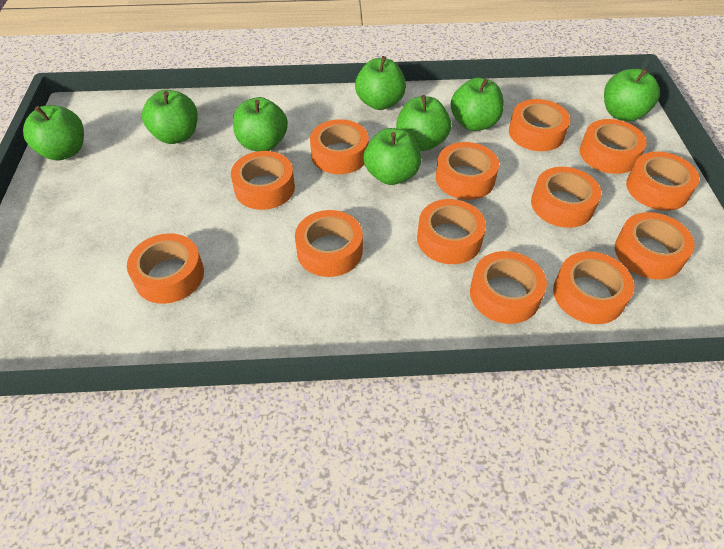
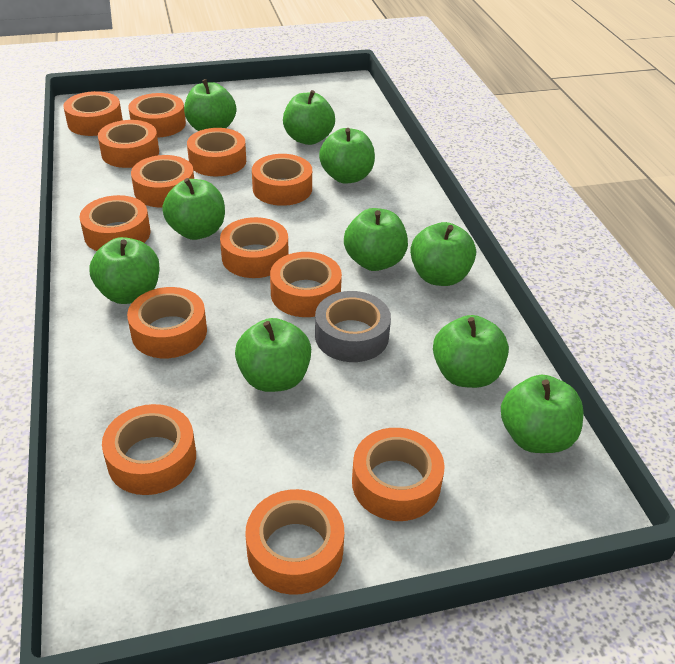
green apple: [23,105,84,161] [142,90,198,144] [233,97,288,151] [355,56,406,110] [364,128,421,185] [396,95,451,151] [451,78,504,131] [604,68,660,121] = 8 -> [89,237,160,304] [162,178,225,240] [184,79,236,131] [235,318,311,392] [283,90,335,145] [319,128,375,184] [344,208,408,271] [410,222,476,286] [433,315,509,388] [501,375,584,453] = 10
grey tape: none = 0 -> [315,291,391,362] = 1

